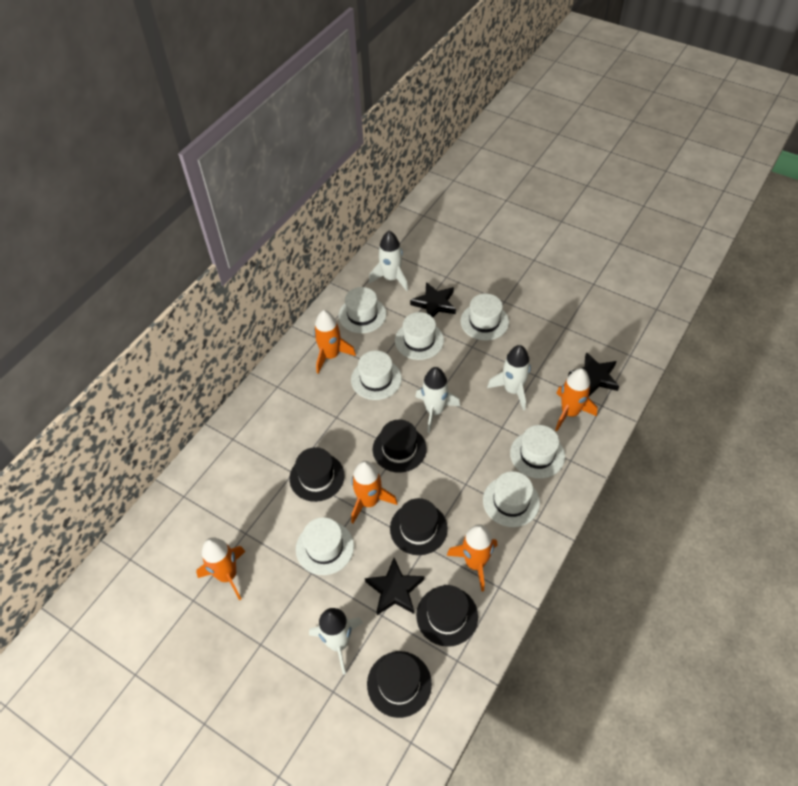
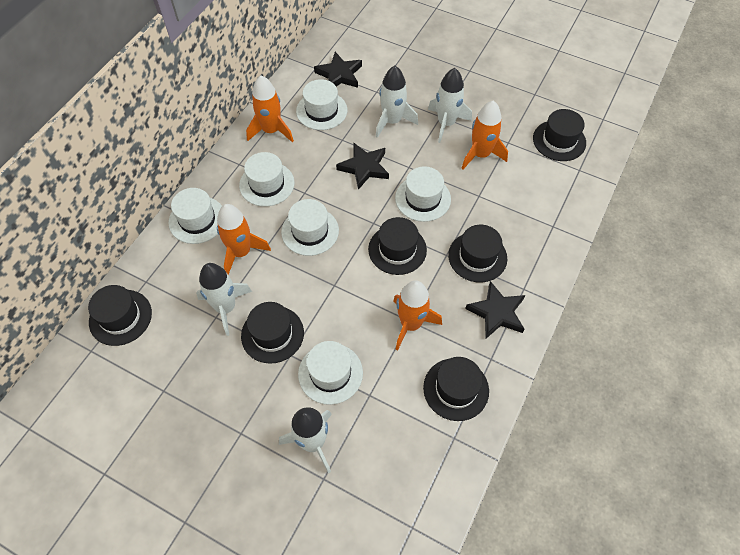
black hat: [289,447,345,502] [367,651,432,718] [373,420,427,473] [390,498,448,555] [416,585,478,647] = 5 -> [88,285,152,346] [241,302,304,364] [368,217,427,275] [423,357,489,421] [448,225,507,282] [533,109,586,161] = 6
orange rocket: [196,537,245,600] [314,310,356,374] [351,461,398,523] [447,524,497,591] [555,368,597,431] = 5 -> [217,204,271,275] [246,75,294,142] [393,280,442,350] [461,101,508,169] = 4
white hat: [296,517,354,575] [339,287,386,333] [351,351,402,400] [395,312,444,360] [460,293,509,341] [483,471,540,527] [510,425,565,479] = 7 -> [168,188,222,244] [239,152,295,207] [281,199,339,256] [296,79,347,130] [298,341,363,405] [395,166,451,222] = 6

